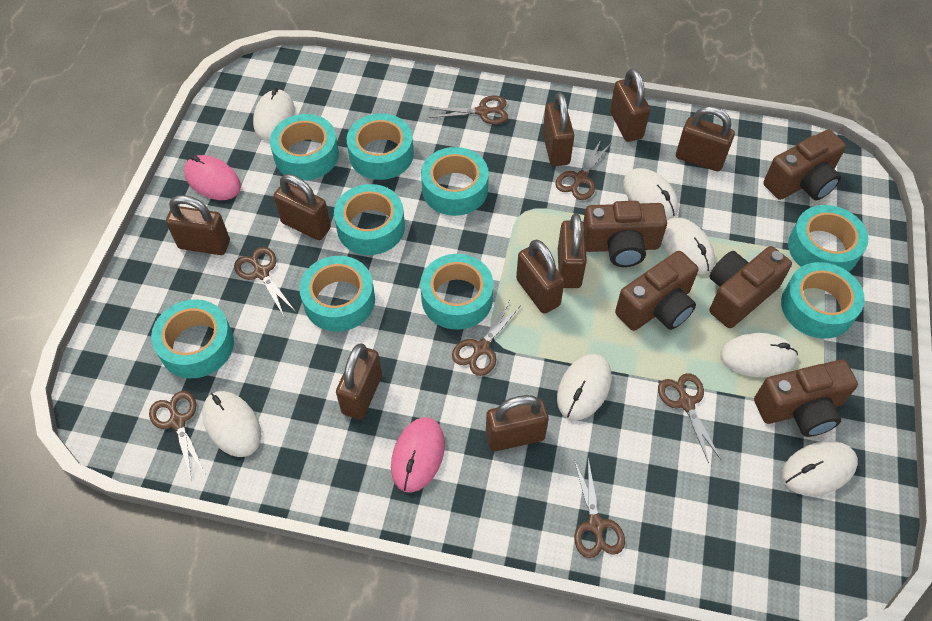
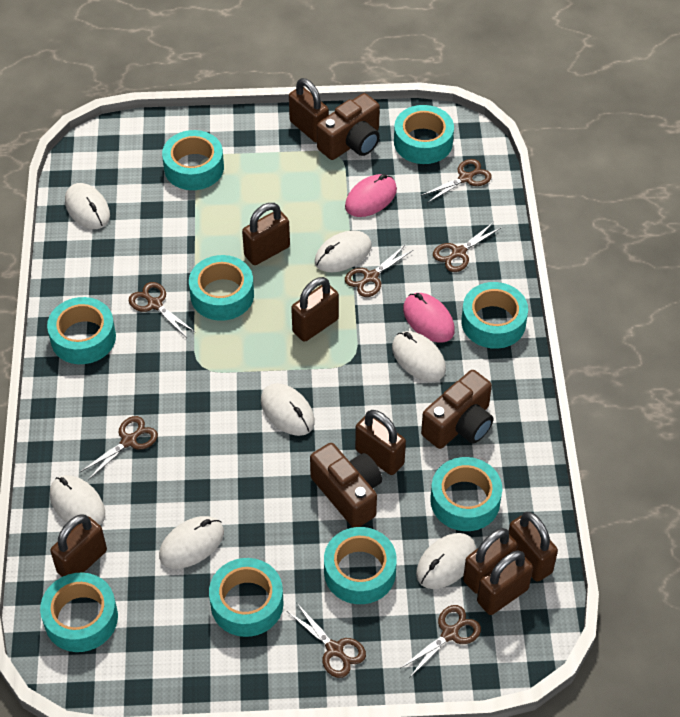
brown camera: [583,201,667,267] [615,251,698,331] [709,246,792,328] [754,359,858,437] [763,130,846,200] = 5 -> [310,443,382,527] [317,93,380,160] [421,370,493,449] = 3
brown padlock: [166,195,230,255] [274,174,331,240] [336,343,382,420] [486,395,549,451] [516,240,565,314] [543,92,574,166] [558,213,587,288] [610,68,650,142] [676,106,735,171] = 9 -> [50,514,107,577] [242,203,290,265] [289,78,329,142] [291,277,339,342] [355,410,406,475] [463,528,518,594] [477,550,533,615] [509,512,558,582] = 8

